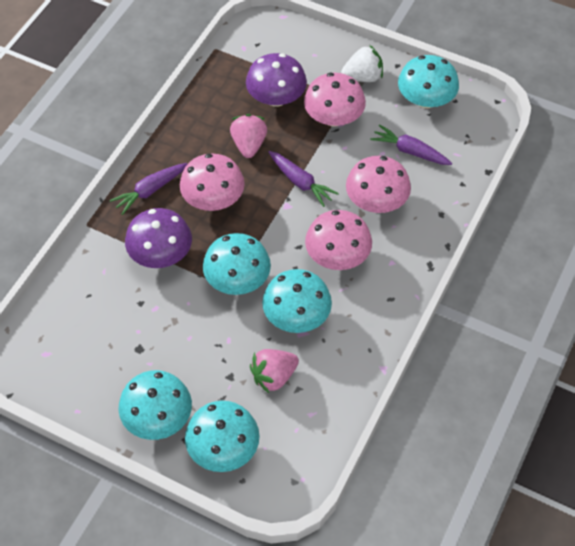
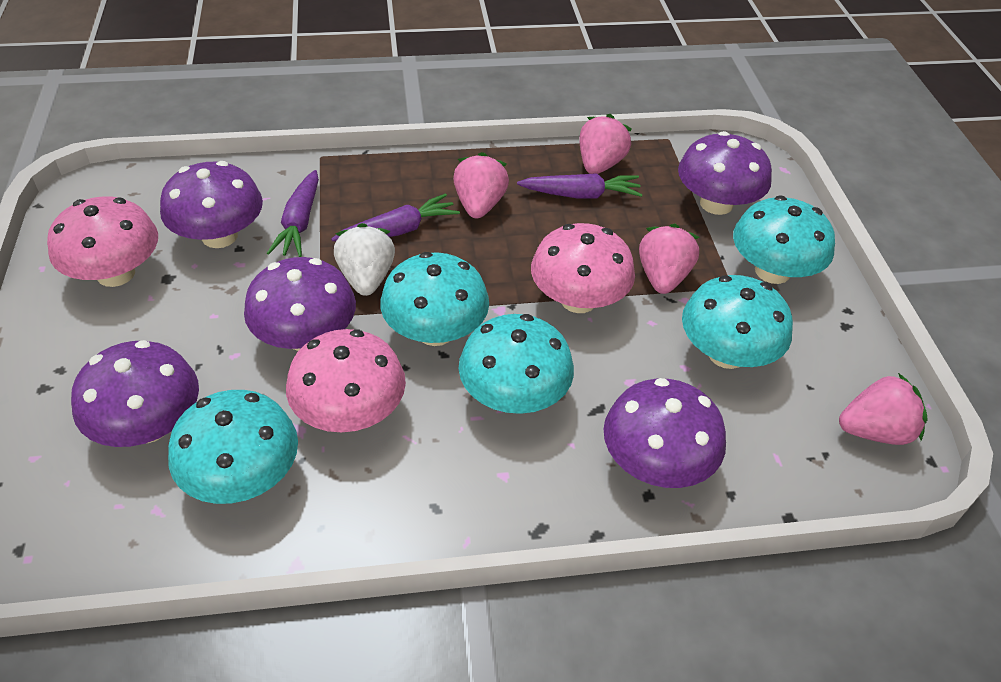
pink mushroom: [180,154,245,211] [304,73,366,126] [305,210,372,270] [346,156,411,213] = 4 -> [47,196,158,287] [286,329,406,432] [531,223,635,313] = 3
pink strawberry: [230,114,267,158] [250,349,299,393] = 2 -> [453,152,509,218] [579,114,632,174] [639,224,699,294] [839,373,928,445] = 4
purple mushroom: [125,208,192,268] [246,53,307,107] = 2 -> [71,340,199,447] [160,161,263,248] [244,257,356,351] [604,378,726,488] [678,131,772,215] = 5

